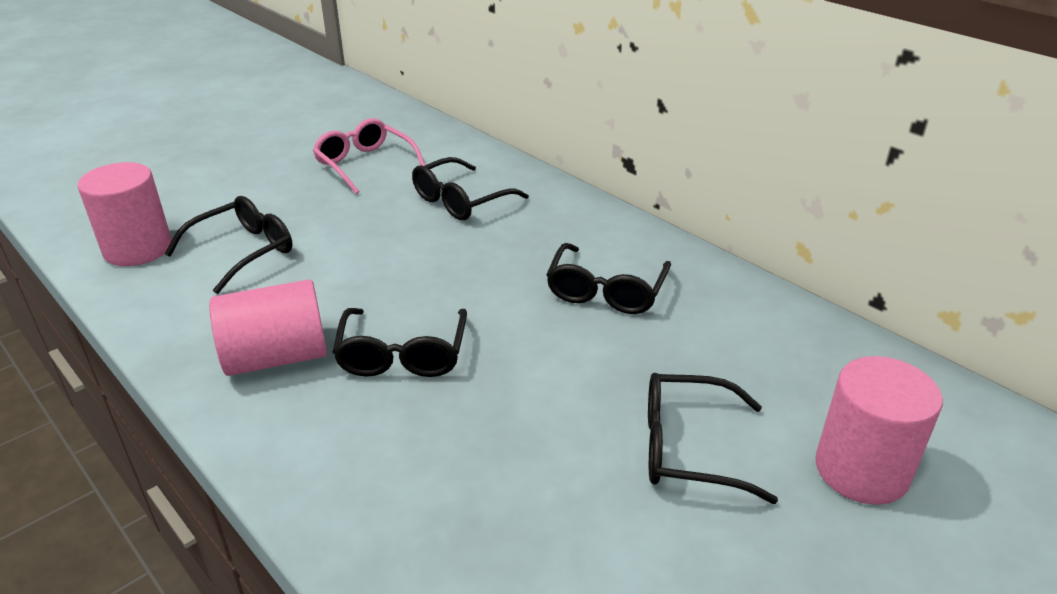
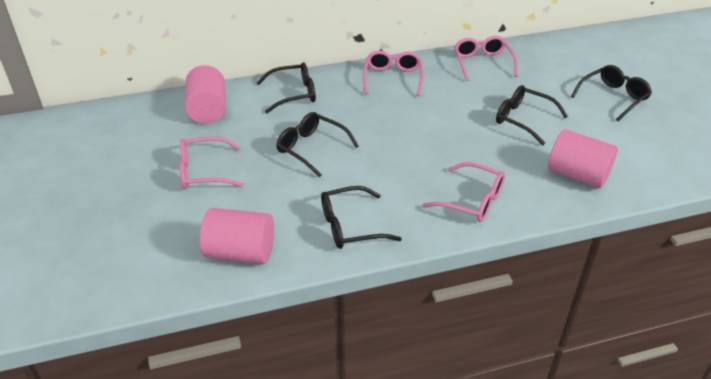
pink glasses: [313,118,425,194] = 1 -> [180,137,244,189] [363,51,424,96] [422,162,505,222] [454,36,518,81] = 4

